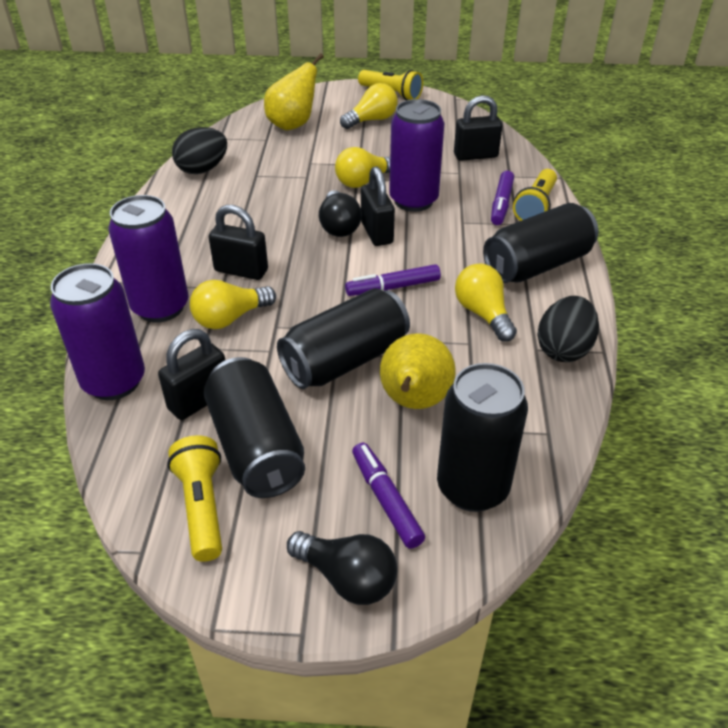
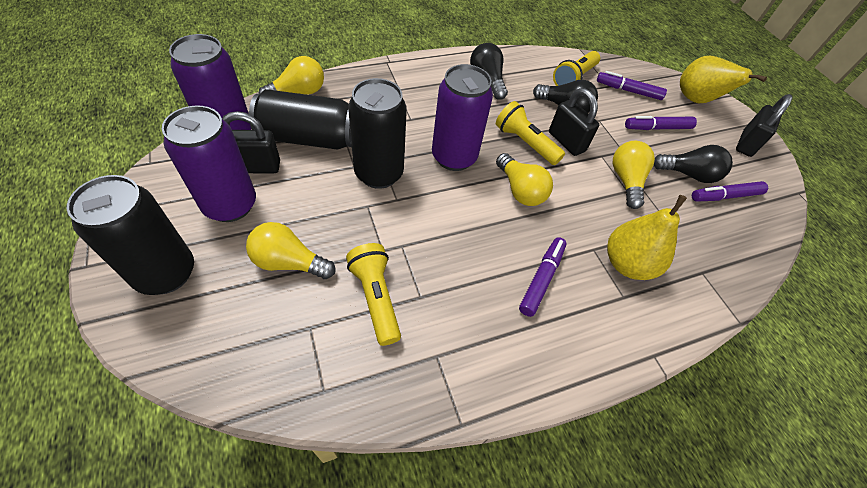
black can: [204,357,305,498] [277,288,410,389] [437,363,528,512] [483,203,598,283] = 4 -> [67,175,194,295] [249,89,352,150] [348,78,407,189] = 3
black egg: [172,127,227,174] [537,296,599,362] = 2 -> none = 0
black light bulb: [287,531,397,605] [319,190,362,237] = 2 -> [470,43,508,100] [533,80,598,113] [654,145,733,183] = 3
black padlock: [158,329,225,420] [209,205,268,280] [361,166,395,246] [454,95,503,161] = 4 -> [222,111,280,173] [549,88,599,156] [736,94,792,157] = 3
purple marker: [345,264,441,296] [352,443,425,549] [491,171,514,225] = 3 -> [519,237,567,317] [597,71,667,100] [625,116,697,130] [692,181,768,202] = 4

